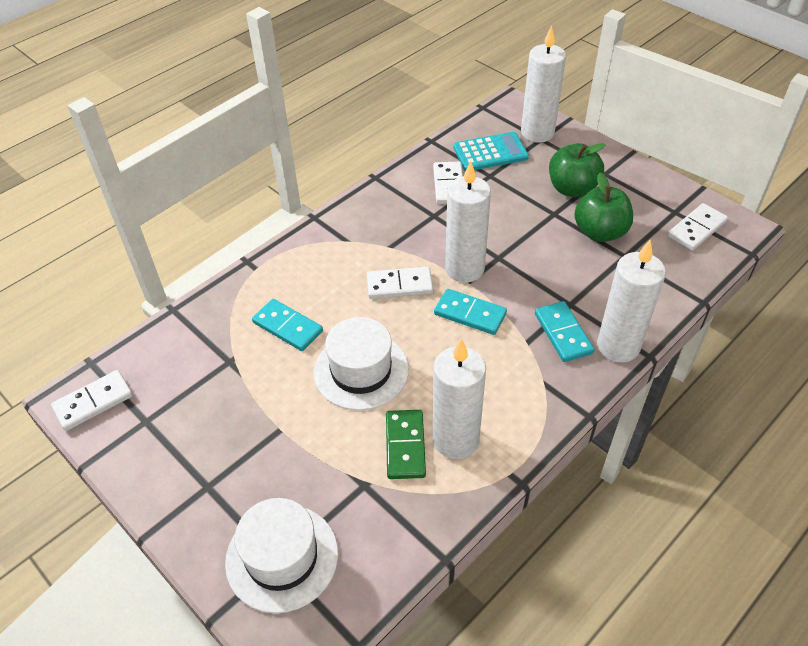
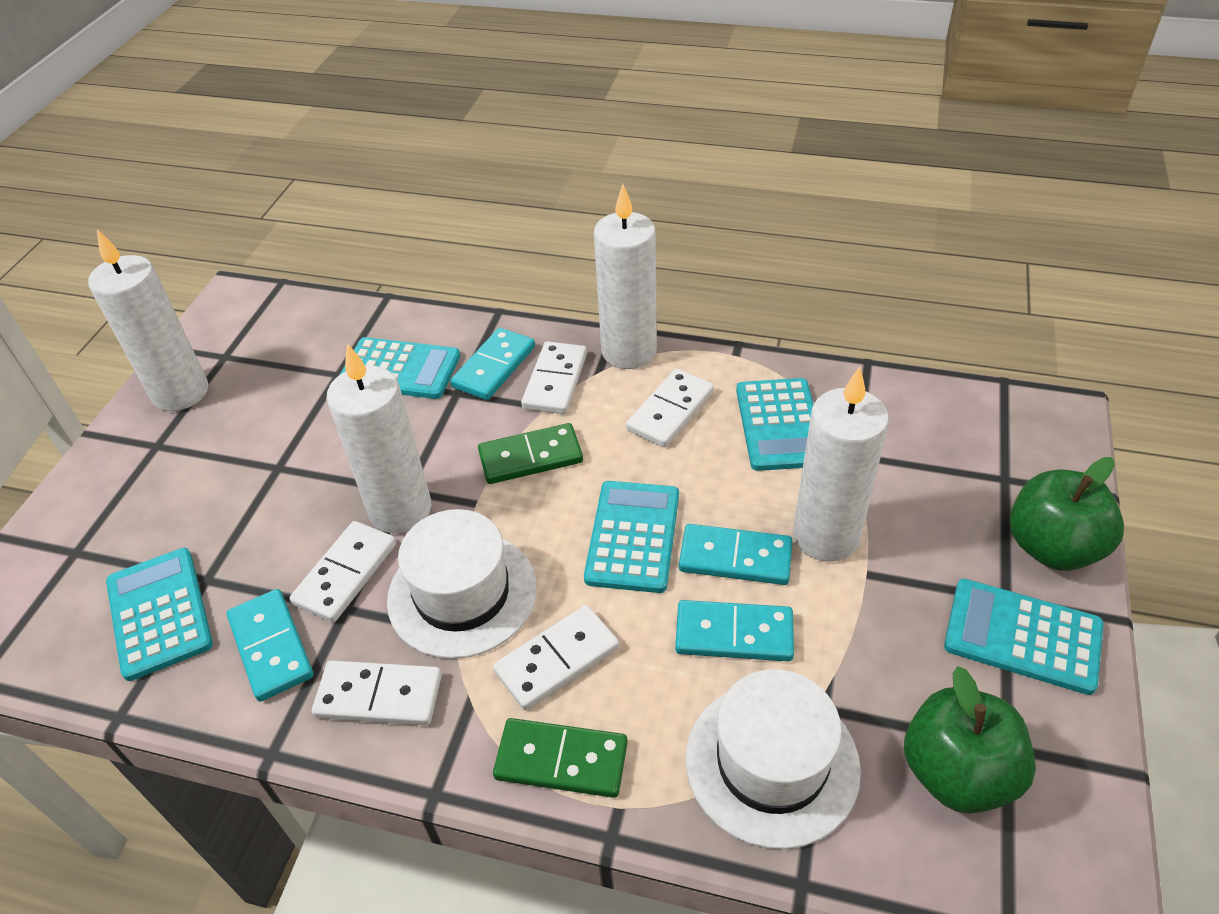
green domino: [386,410,426,479] = 1 -> [478,423,583,484] [493,718,628,798] = 2
turquoise calculator: [453,132,529,171] = 1 -> [106,548,213,681] [340,337,461,399] [584,481,679,593] [736,378,814,471] [944,579,1104,695] = 5
turquoise domino: [252,299,323,351] [434,289,507,335] [535,301,594,362] = 3 -> [227,589,314,702] [450,328,535,400] [675,600,794,662] [679,524,793,585] = 4
white domino: [51,370,133,431] [367,267,433,299] [433,161,463,204] [668,203,728,251] = 4 -> [289,521,396,623] [312,660,442,726] [493,605,619,710] [521,341,587,414] [626,369,714,447] = 5

